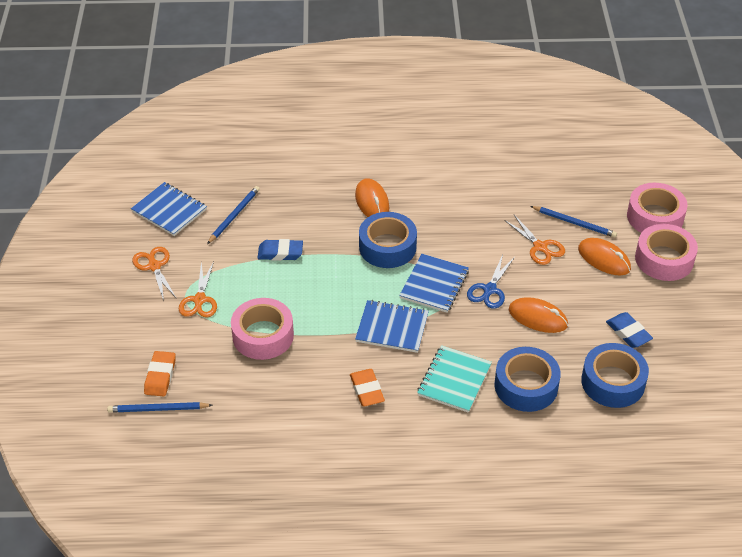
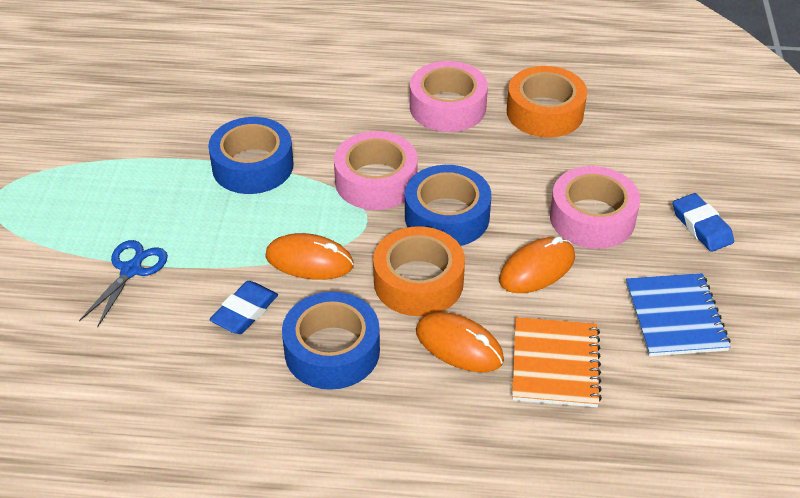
blue notebook: [131,182,207,236] [355,300,429,353] [399,254,469,313] = 3 -> [626,273,731,356] = 1
blue pencil: [107,402,212,413] [207,186,260,244] [530,206,617,238] = 3 -> none = 0
orange eraser: [144,351,176,397] [350,369,385,406] = 2 -> none = 0
orange notebook: none = 0 -> [512,317,602,407] = 1
orange scissors: [132,247,177,301] [179,262,217,318] [504,215,565,265] = 3 -> none = 0
orange tape: none = 0 -> [373,226,465,316] [507,66,587,137] = 2
turquoise notebook: [417,345,492,413] = 1 -> none = 0

